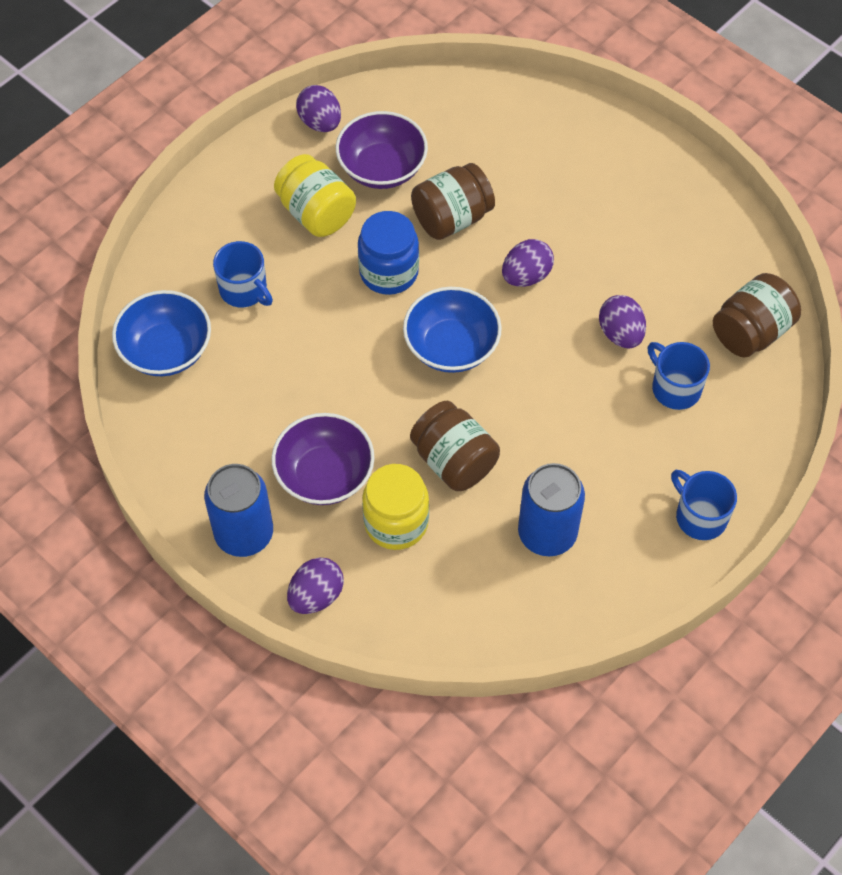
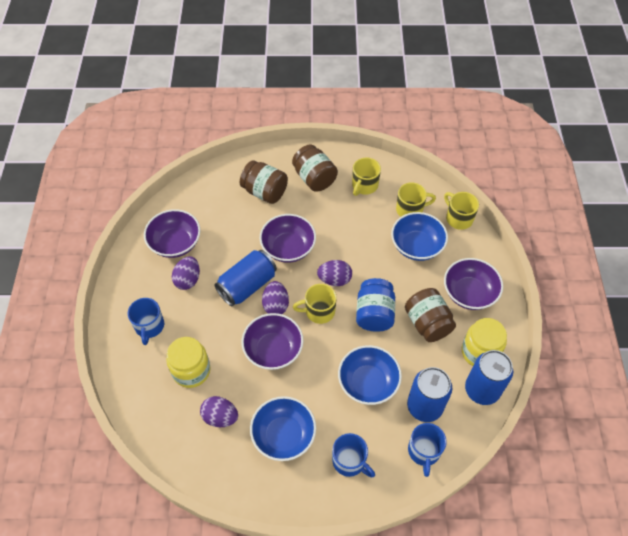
blue bowl: [112,290,211,376] [403,287,502,373] = 2 -> [250,396,316,461] [338,345,402,405] [391,212,448,261] = 3
blue can: [204,464,273,557] [518,463,585,556] = 2 -> [214,250,277,306] [407,367,452,422] [465,350,513,405] = 3
purple bowl: [272,413,375,505] [336,111,428,189] = 2 -> [144,209,200,258] [241,313,303,370] [260,214,316,263] [444,258,503,310] = 4
yellow mug: none = 0 -> [293,284,337,324] [352,158,381,196] [396,182,436,217] [444,192,479,230] = 4

